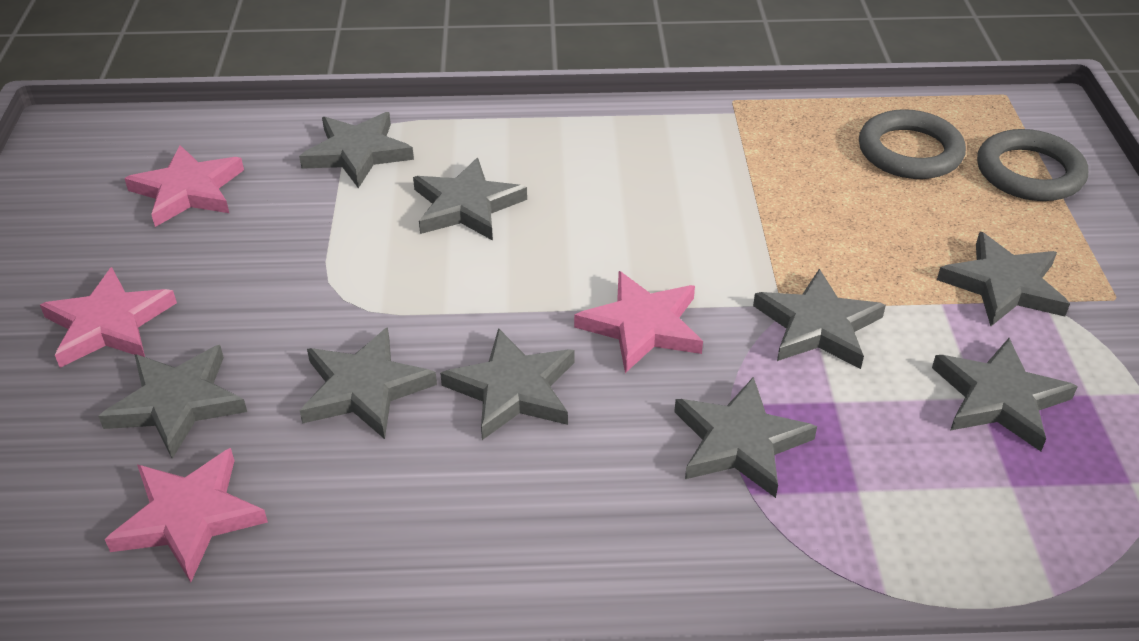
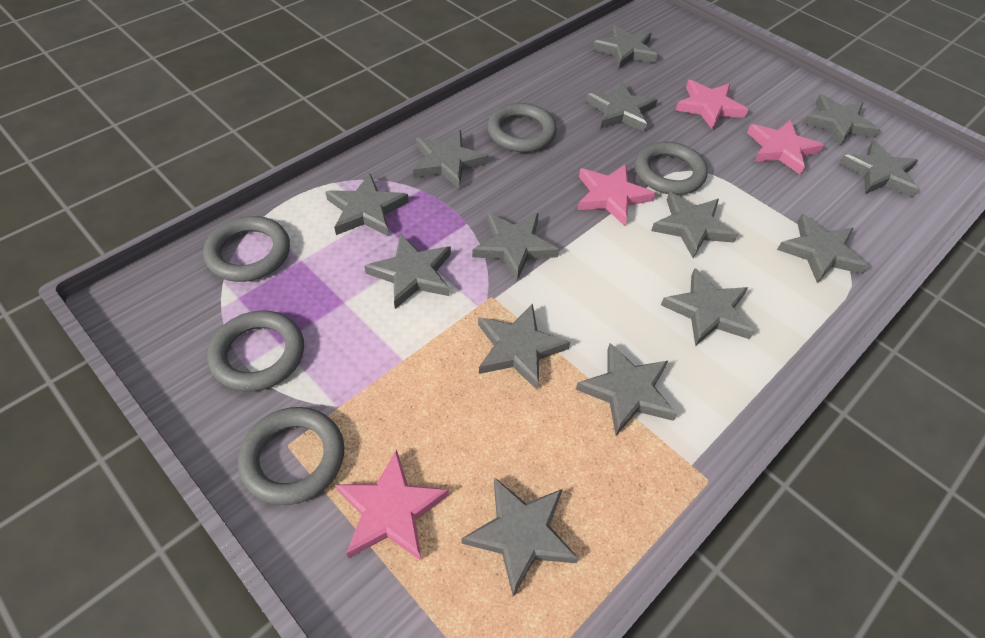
grey ring: [859,109,966,179] [977,129,1088,201] = 2 -> [203,216,290,282] [207,310,304,392] [238,407,344,505] [487,103,557,152] [635,141,708,195] = 5
grey star: [98,345,247,459] [299,112,414,188] [300,327,437,439] [413,158,527,241] [440,328,574,440] [674,377,817,498] [753,269,886,369] [932,338,1078,451] [937,232,1070,326] = 9 -> [326,173,409,237] [365,234,451,309] [413,130,488,189] [461,477,579,597] [472,213,559,281] [478,304,570,390] [576,343,677,435] [586,82,658,132] [592,25,657,69] [651,192,737,258] [661,268,754,346] [777,214,869,284] [803,94,880,146] [839,140,919,197] = 14

